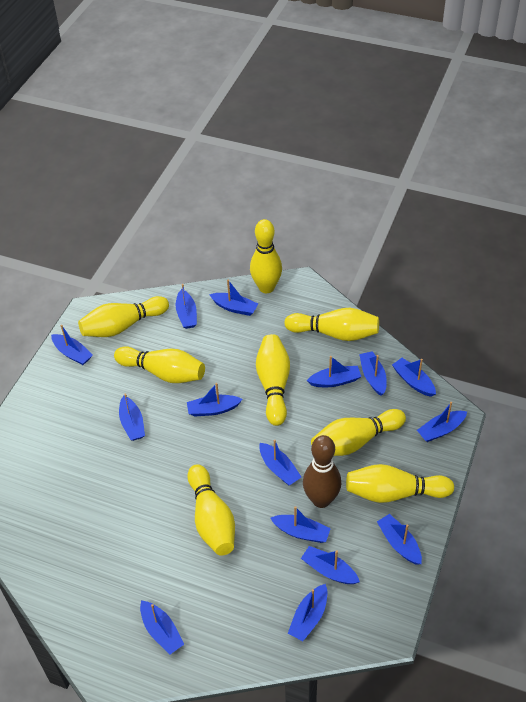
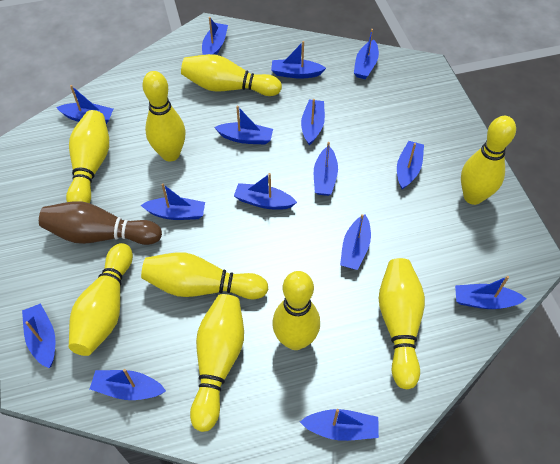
yellow bowling pin: [78,296,169,337] [114,346,205,383] [187,464,235,556] [250,219,282,293] [256,334,290,426] [284,308,379,341] [311,409,406,456] [346,464,454,503] = 8 -> [66,110,109,203] [69,243,133,356] [141,252,268,299] [142,71,186,161] [181,54,282,96] [190,294,244,432] [272,271,320,350] [378,258,425,389] [461,116,516,205] = 9

